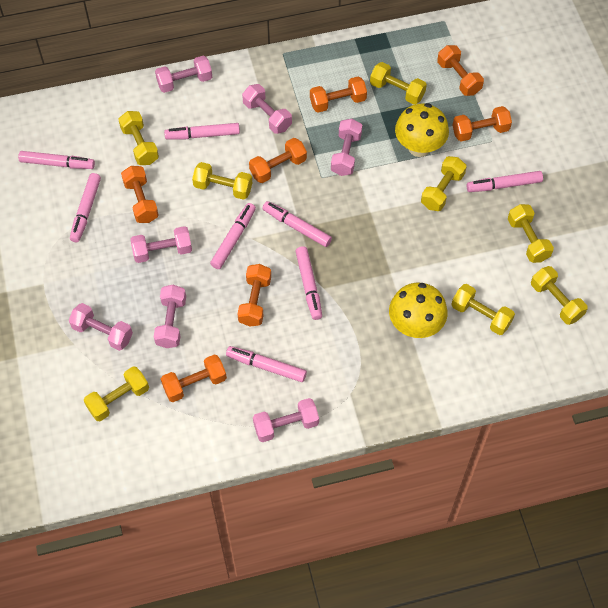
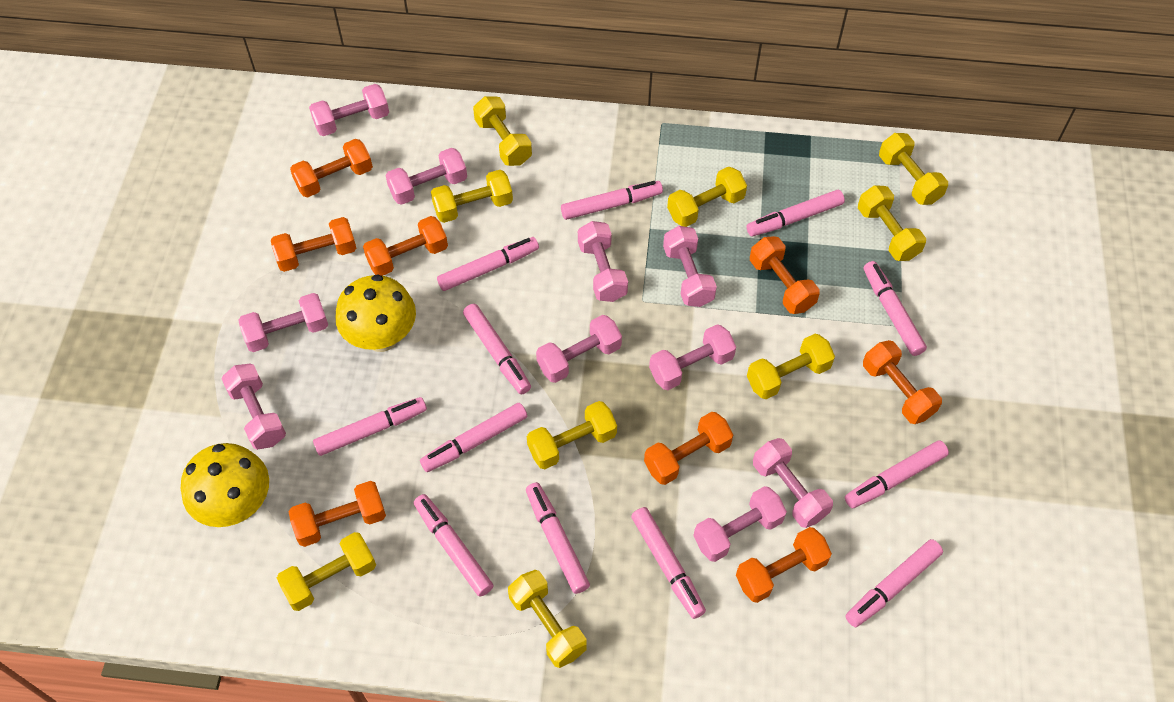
orange dumbbell: [121,166,159,223] [161,354,227,402] [237,264,271,327] [249,138,307,183] [310,76,367,113] [437,45,484,96] [453,106,512,142] = 7 -> [271,217,356,272] [289,481,386,547] [290,139,373,197] [363,216,448,276] [644,412,733,485] [736,527,832,603] [750,236,820,314] [863,340,942,424] = 8
pink dumbbell: [69,303,133,351] [130,226,192,263] [154,285,186,348] [155,56,212,93] [242,84,292,134] [253,398,319,442] [331,119,362,176] = 7 -> [222,364,286,450] [238,293,328,352] [309,84,389,136] [385,148,467,205] [536,315,622,383] [578,221,628,302] [649,324,736,390] [663,226,717,307] [693,486,787,562] [753,438,833,528] = 10
pink marker: [18,151,95,169] [70,173,101,243] [164,123,240,140] [210,203,256,269] [226,346,307,382] [262,201,332,247] [295,246,322,320] [467,171,543,192] = 8 -> [313,397,427,456] [414,494,494,597] [420,403,527,472] [437,237,539,291] [463,304,531,394] [526,482,590,594] [561,181,663,220] [631,507,706,619] [747,190,845,237] [845,440,949,508] [846,539,943,627] [864,261,927,356] = 12
yellow dumbbell: [84,367,149,421] [118,111,159,165] [192,162,252,200] [370,62,427,105] [421,156,467,211] [451,284,515,335] [508,204,554,263] [531,266,588,325] = 8 -> [277,532,376,611] [431,170,513,223] [473,96,532,166] [508,570,586,668] [527,401,617,469] [667,167,747,227] [747,334,835,399] [858,185,926,261] [879,133,948,205] = 9

